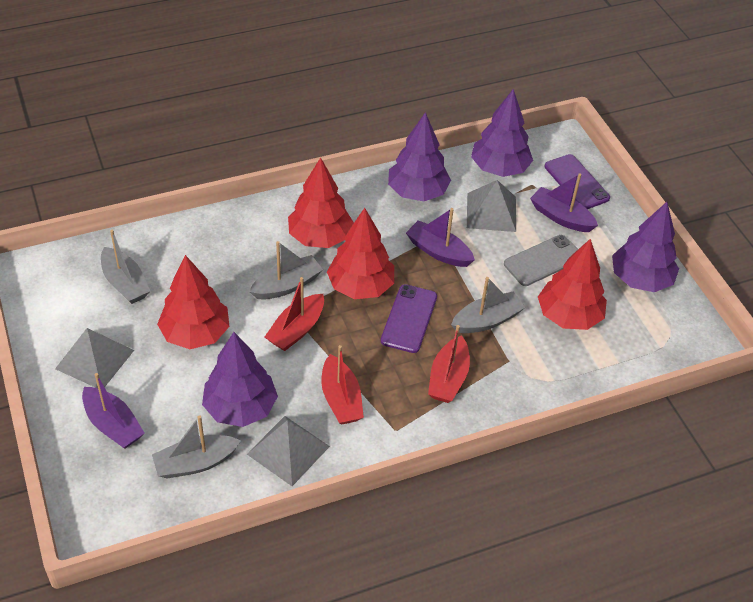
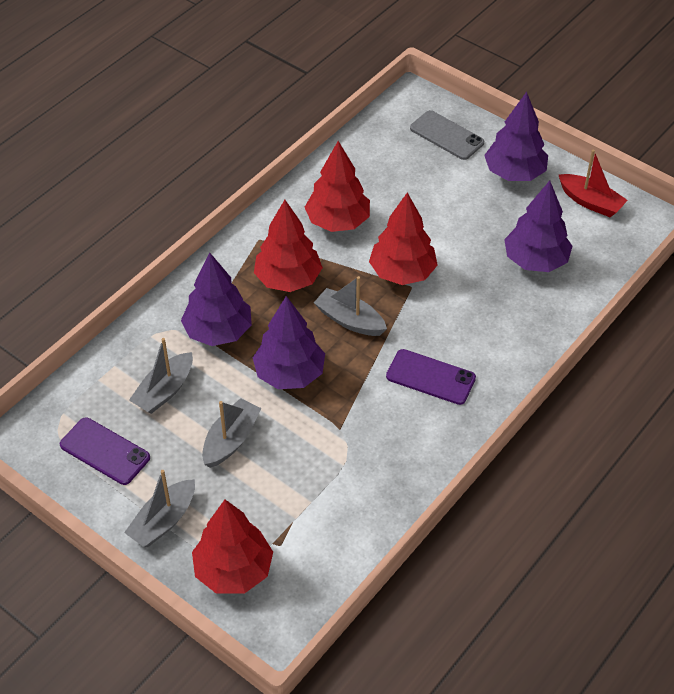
grey pyramid: [55,328,134,388] [247,416,330,486] [467,180,516,232] = 3 -> none = 0
purple boat: [82,373,144,449] [406,208,475,267] [530,173,598,232] = 3 -> none = 0
red boat: [265,277,324,351] [321,345,364,425] [428,325,470,403] = 3 -> [559,150,628,217] = 1

